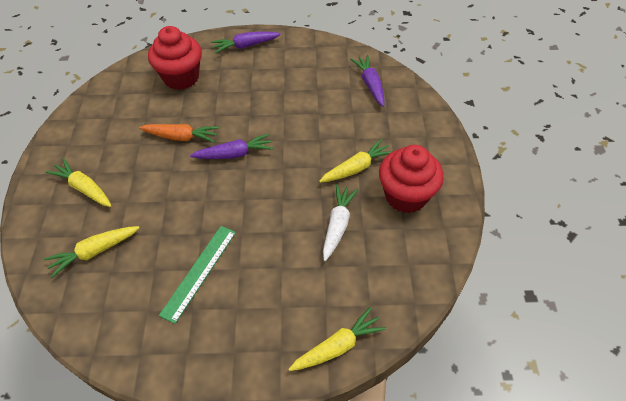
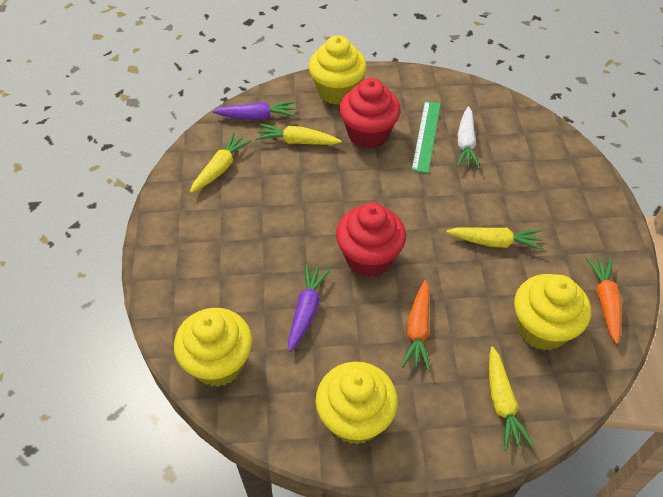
orange carrot: [139,124,219,143] = 1 -> [401,280,430,371] [586,257,622,344] = 2
purple carrot: [190,133,274,159] [211,32,281,53] [350,55,385,107] = 3 -> [213,101,296,120] [288,264,331,352] = 2
yellow cupcake: none = 0 -> [174,308,252,387] [309,35,367,105] [316,362,398,444] [514,274,591,350] = 4

